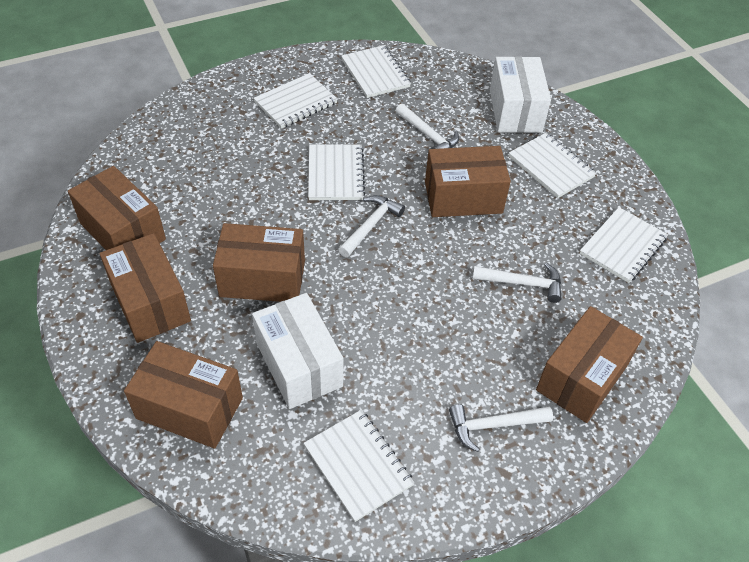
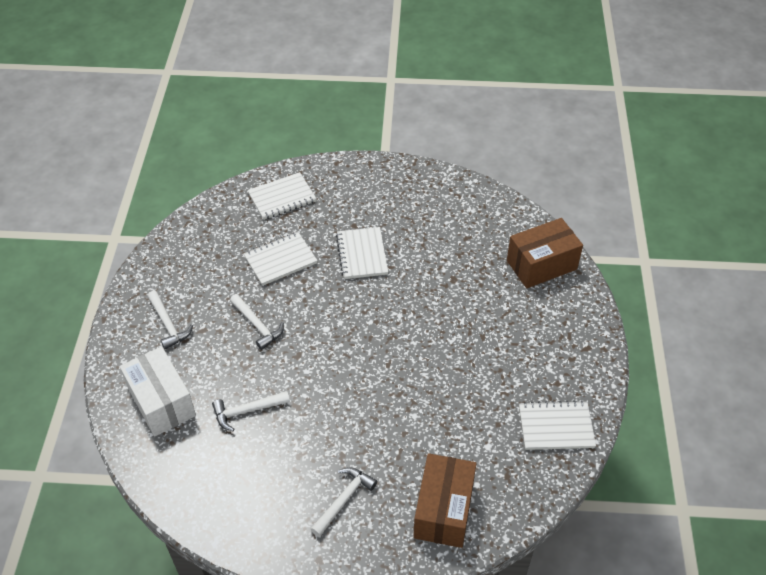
brown box: [68,166,166,250] [99,233,191,343] [124,341,243,449] [213,223,305,302] [425,146,511,217] [536,306,643,423] = 6 -> [413,453,477,548] [507,218,583,288] = 2
white box: [252,293,343,409] [490,56,551,133] = 2 -> [120,346,196,437] = 1
white notebook: [254,73,338,129] [304,410,414,522] [308,145,365,200] [341,45,411,98] [509,133,596,198] [580,207,668,283] = 6 -> [244,232,317,286] [247,172,317,220] [336,227,388,279] [519,400,596,450] = 4

